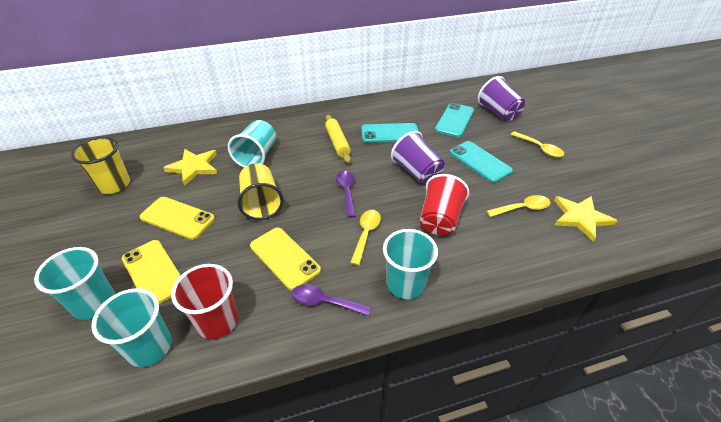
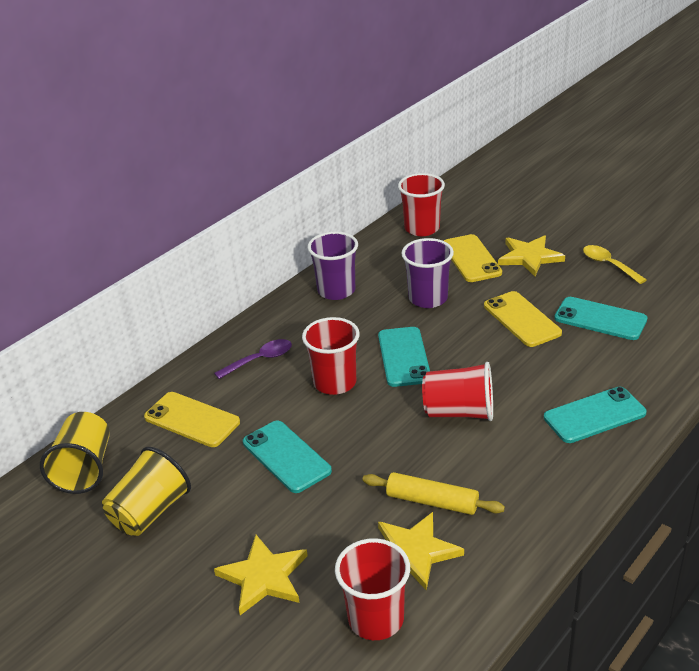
purple spoon: [291,284,371,316] [336,171,356,218] = 2 -> [214,339,292,379] = 1
red cup: [171,264,238,339] [420,174,469,236] = 2 -> [302,317,360,395] [335,538,410,640] [398,173,445,236] [422,362,493,421] = 4
turquoise cup: [34,247,115,320] [91,288,172,367] [228,120,276,168] [383,229,438,299] = 4 -> none = 0
turquoise phone: [361,123,418,143] [435,103,474,137] [450,141,513,183] = 3 -> [243,420,332,493] [378,327,430,387] [544,387,647,443] [554,297,648,340] = 4
yellow spoon: [350,210,381,265] [486,195,551,217] [510,131,565,157] = 3 -> [583,245,647,284] = 1
yellow star: [163,149,217,186] [554,196,617,242] = 2 -> [214,535,308,615] [378,512,464,591] [498,235,565,276] = 3

